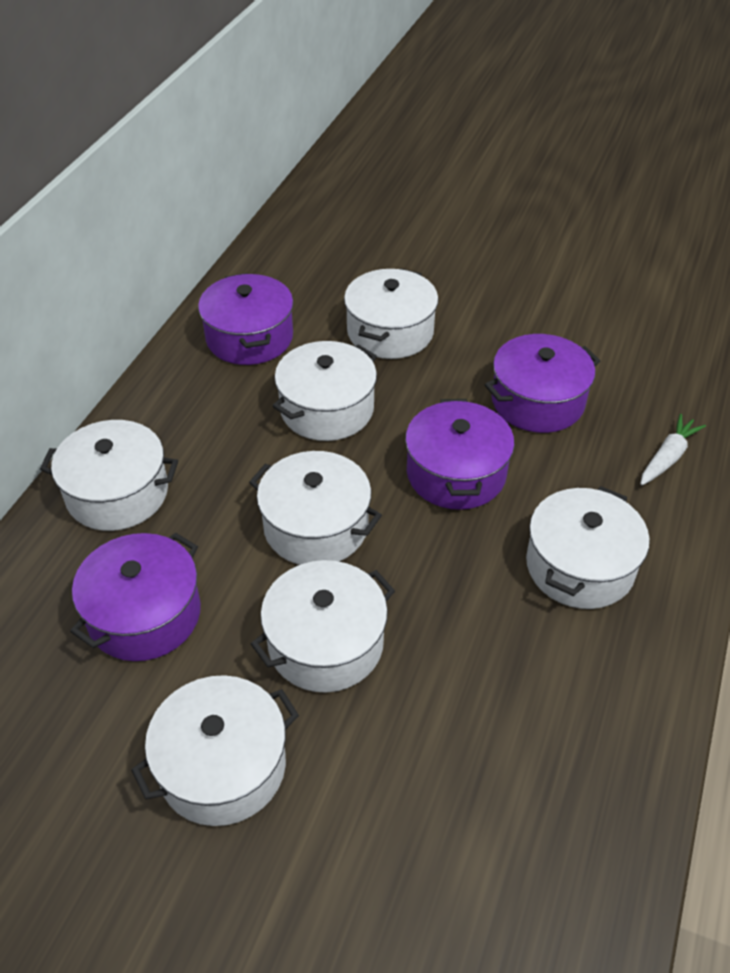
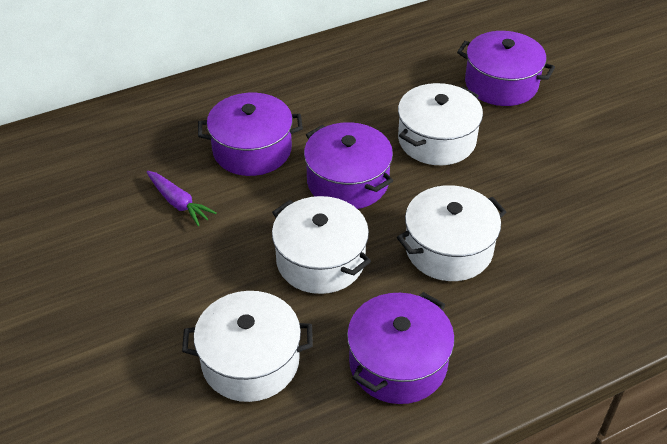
purple carrot: none = 0 -> [147,171,217,226] = 1
white carrot: [641,414,706,485] = 1 -> none = 0
white pot: [40,420,178,531] [131,675,299,826] [249,451,382,565] [251,560,395,693] [273,341,377,441] [344,268,438,359] [526,486,650,609] = 7 -> [182,291,313,402] [272,196,371,294] [397,185,506,281] [398,83,483,165] = 4

